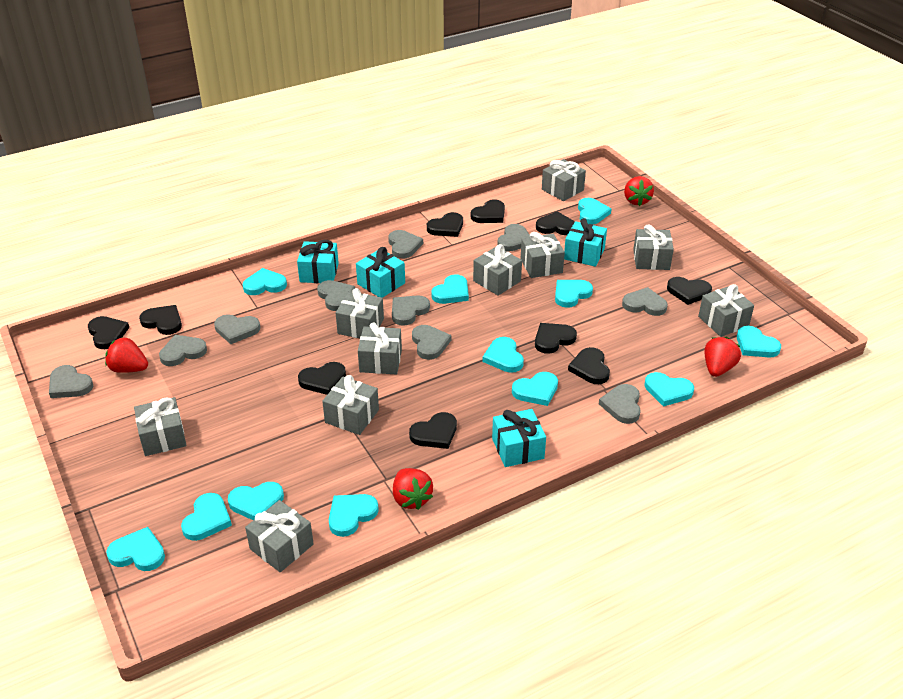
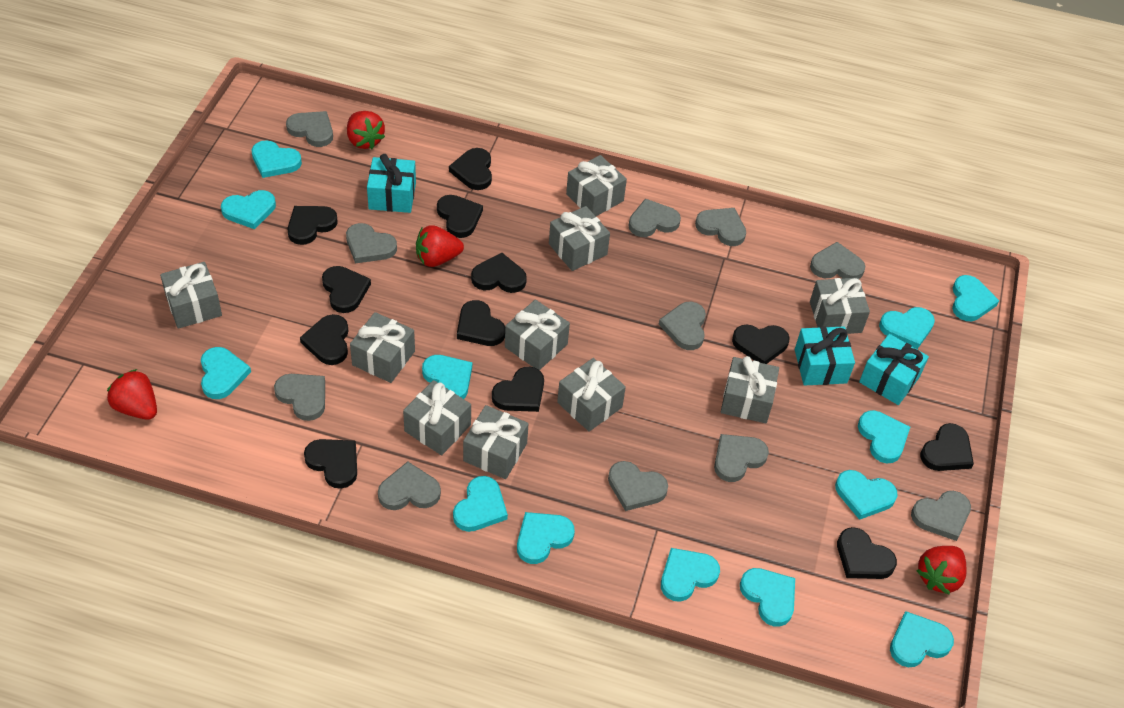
black heart: [88,316,129,349] [139,305,182,335] [298,362,346,395] [409,412,457,449] [427,212,463,237] [470,199,505,223] [535,323,577,354] [536,211,574,235] [568,347,610,384] [667,277,712,305] = 10 -> [288,206,338,245] [300,314,348,365] [304,439,357,489] [322,266,371,313] [437,195,483,238] [449,148,492,190] [457,300,505,346] [471,253,527,293] [492,367,544,412] [732,324,790,364] [837,527,897,579] [920,423,974,471] = 12
grey heart: [49,365,93,398] [159,335,207,366] [214,314,260,344] [317,280,355,311] [388,230,423,259] [392,295,430,326] [412,325,451,360] [497,224,530,252] [599,384,641,424] [622,287,668,316] = 10 -> [274,374,325,421] [286,111,333,147] [346,223,397,263] [378,461,441,510] [608,461,668,511] [629,199,681,237] [659,302,706,350] [695,208,746,246] [714,434,769,482] [810,242,865,279] [911,491,971,541] = 11
turquoise gift: [297,240,339,283] [356,247,405,298] [492,409,546,467] [564,218,607,267] = 4 -> [367,154,416,213] [795,327,855,386] [859,334,929,405] = 3
turquoise heart: [106,527,165,571] [181,493,232,541] [228,482,284,520] [242,268,287,295] [329,494,379,537] [431,274,469,304] [483,337,524,373] [512,372,558,406] [555,280,593,308] [578,198,611,224] [645,372,694,407] [737,326,781,358] = 12 -> [201,347,251,399] [221,190,276,229] [251,140,302,178] [422,355,472,399] [453,476,508,532] [517,512,575,564] [661,548,720,602] [740,568,795,627] [835,470,897,520] [858,410,910,463] [879,307,935,349] [890,611,954,667] [952,275,999,321] = 13

